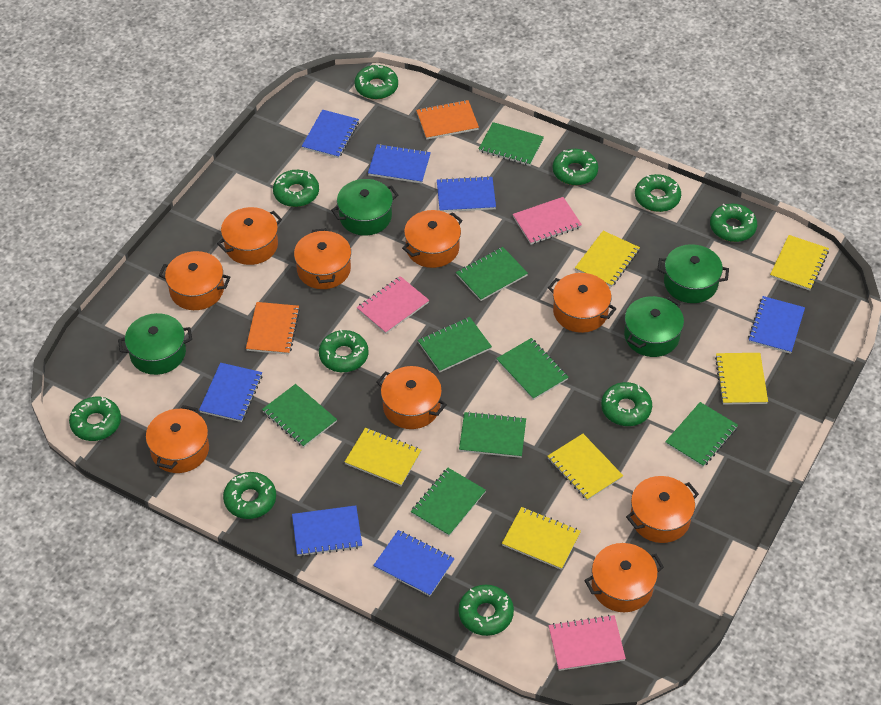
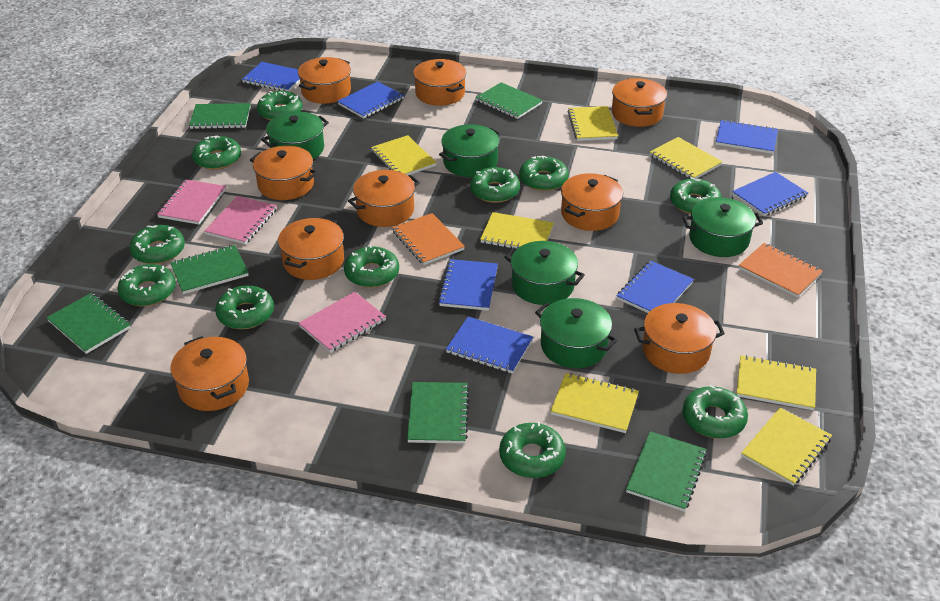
green donut: [69,397,121,441] [223,472,276,519] [273,170,319,207] [319,329,368,372] [354,64,398,99] [458,584,514,636] [553,149,598,185] [601,382,652,426] [635,174,681,212] [710,204,757,242] = 10 -> [117,264,176,307] [129,225,185,264] [192,136,241,170] [215,285,274,329] [257,91,303,120] [344,245,399,288] [470,167,520,203] [499,422,566,478] [519,156,569,191] [670,177,721,214] [682,385,748,439] = 11
green notebook: [262,384,337,448] [411,468,486,536] [418,317,492,372] [456,247,528,301] [459,411,526,458] [479,122,544,166] [496,338,569,400] [665,402,738,467] = 8 -> [46,293,131,354] [170,245,249,294] [189,103,251,129] [407,382,469,444] [476,82,543,119] [626,431,707,511] = 6
green pot: [118,313,192,375] [331,179,398,236] [624,296,684,357] [657,244,729,303] = 4 -> [261,112,329,159] [439,124,501,177] [504,241,585,305] [535,298,618,368] [683,197,763,257] = 5
yellow notebook: [345,428,421,486] [502,507,581,570] [548,434,623,501] [575,231,640,287] [715,353,768,405] [770,235,829,291] = 6 -> [371,135,437,176] [480,212,554,249] [551,373,639,433] [567,106,618,141] [650,137,722,179] [736,355,816,410] [741,408,832,486] = 7

